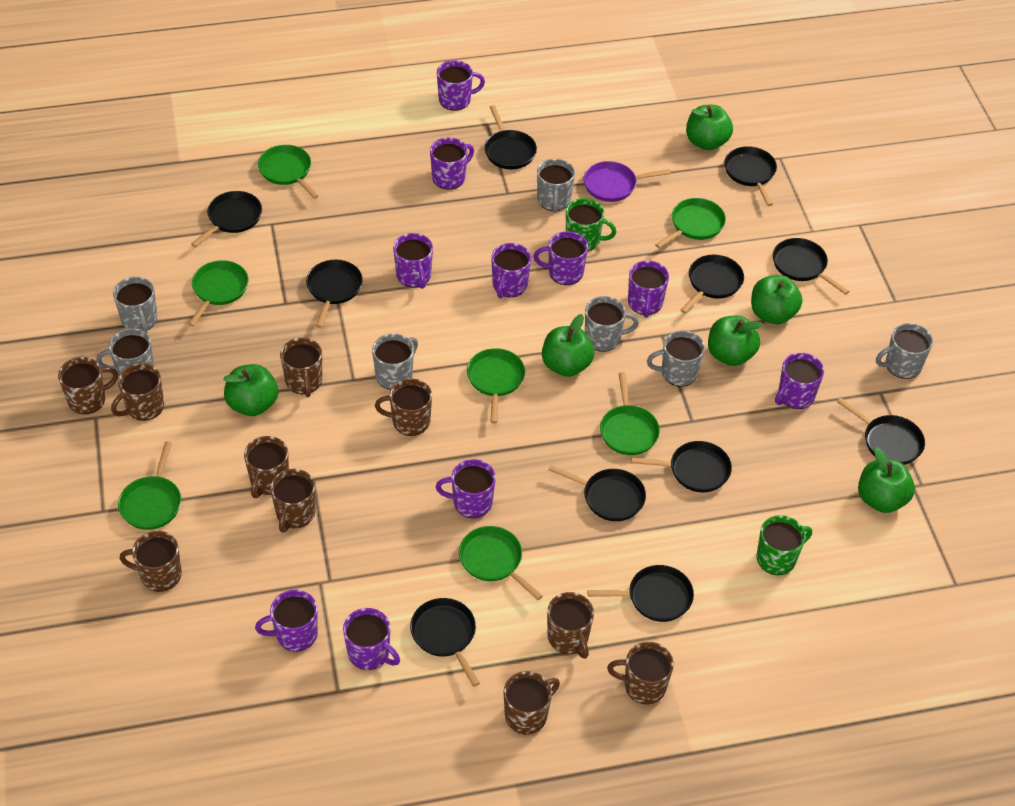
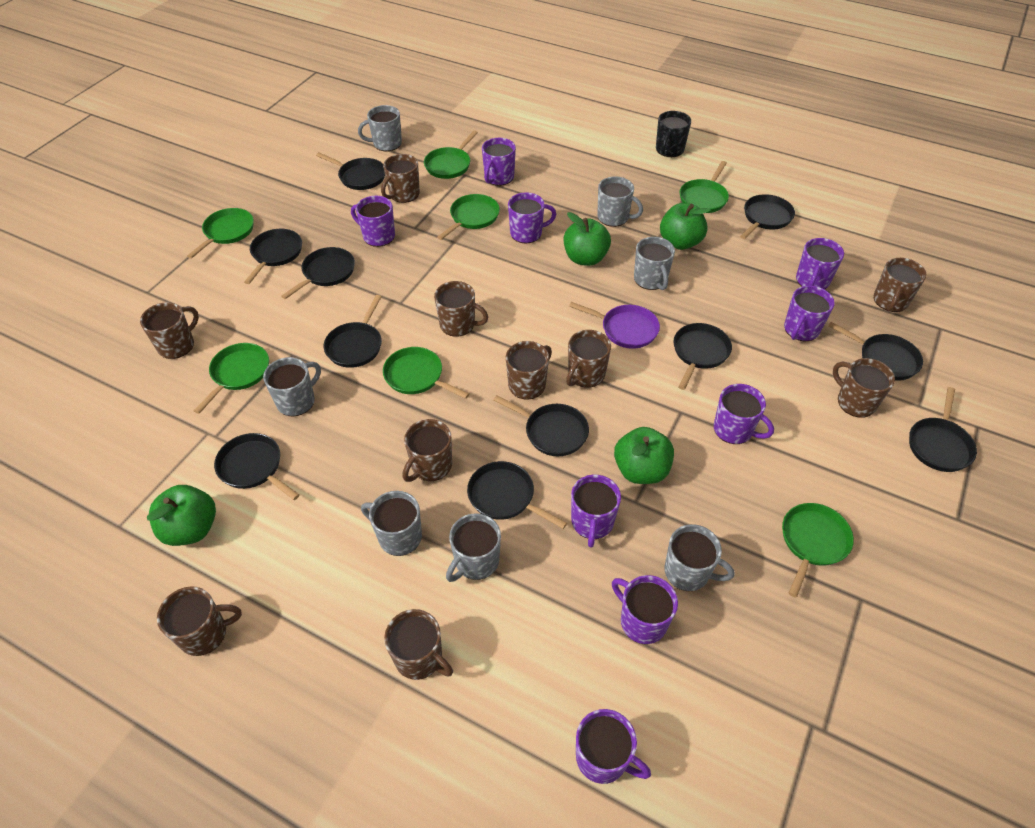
black mug: none = 0 -> [656,111,691,157] = 1
green apple: [223,364,278,416] [542,314,594,377] [686,105,733,150] [708,316,763,366] [751,275,802,324] [858,447,915,513] = 6 -> [147,485,216,546] [564,212,611,266] [614,427,674,484] [660,203,711,250] = 4
green mug: [566,198,616,251] [757,515,812,575] = 2 -> none = 0
purple mug: [255,590,318,652] [343,608,400,670] [393,233,433,289] [430,137,474,190] [436,459,496,518] [437,60,485,111] [491,243,531,298] [533,231,588,285] [628,261,669,318] [775,353,824,409] = 10 -> [351,196,395,247] [482,138,516,186] [508,192,556,244] [571,475,621,548] [576,709,651,784] [612,575,678,644] [714,384,774,444] [784,286,835,341] [796,238,844,290] = 9

